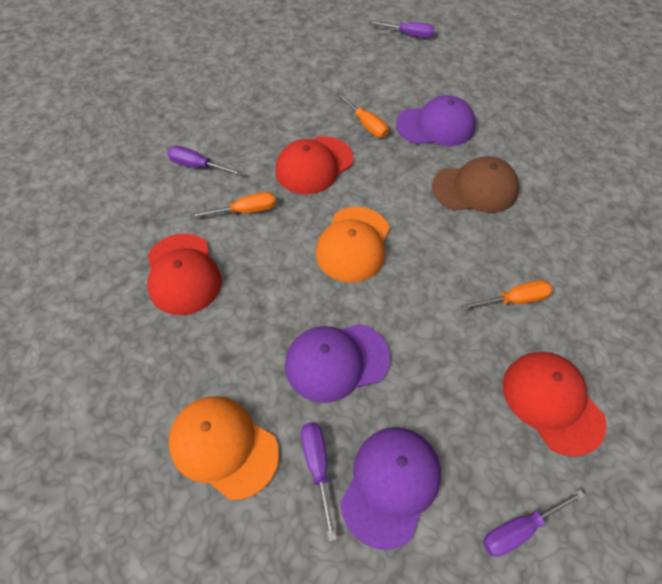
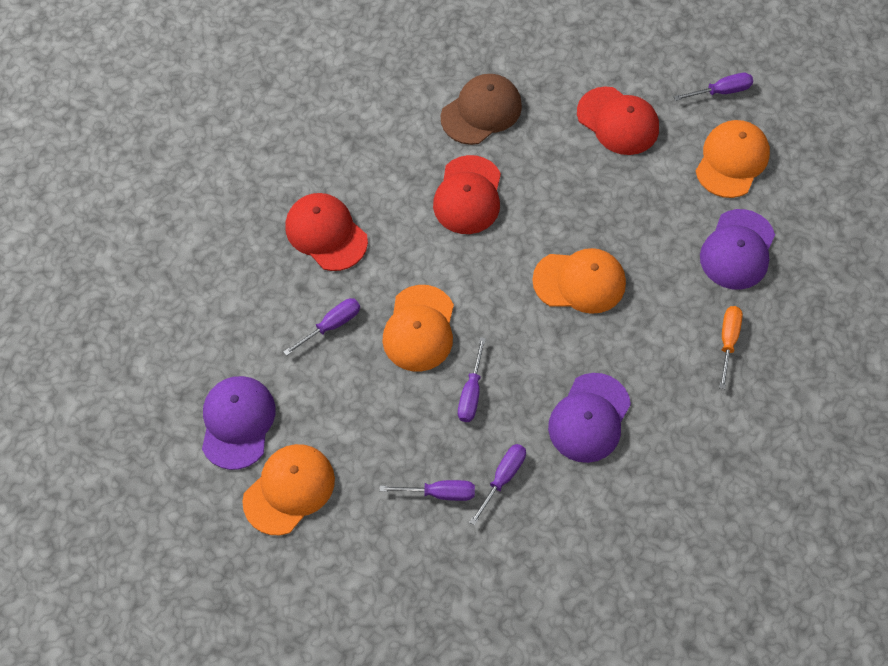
orange cap: [169,396,279,500] [316,207,389,283] = 2 -> [242,444,335,535] [382,285,454,372] [532,248,626,314] [696,120,770,198] = 4
orange screwdriver: [190,192,276,219] [335,92,388,138] [461,280,553,310] = 3 -> [719,306,743,389] = 1
purple screwdriver: [167,146,243,176] [301,422,337,541] [369,21,435,38] [483,489,585,557] = 4 -> [283,298,360,356] [380,480,475,501] [458,337,486,422] [469,444,526,525] [674,73,753,101] = 5

